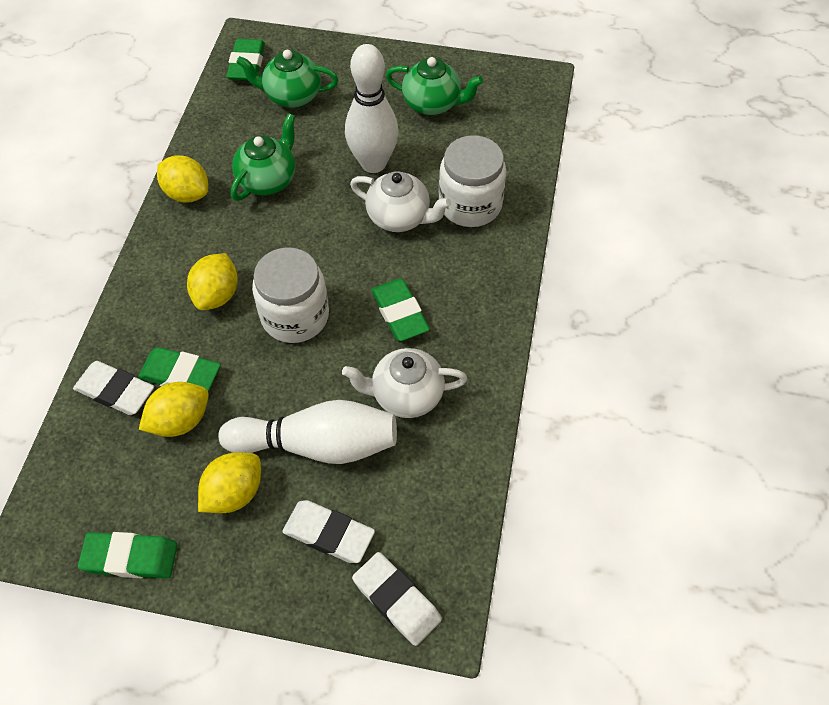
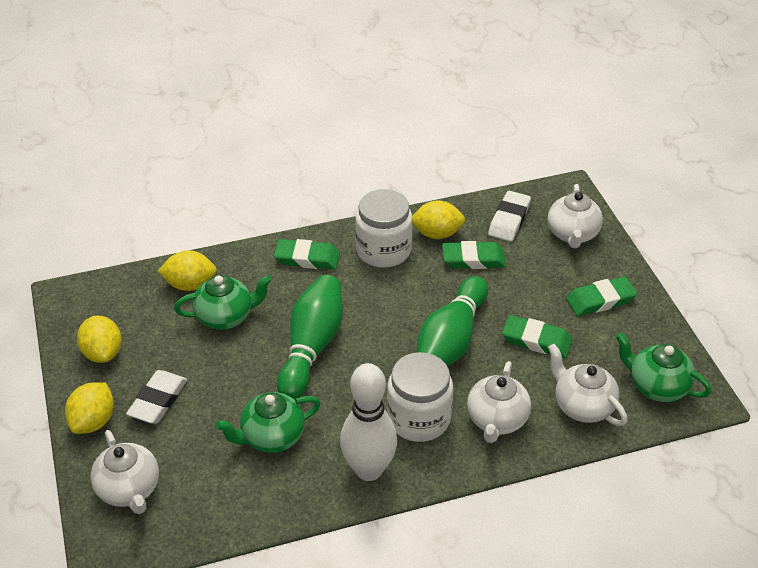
green bowling pin: none = 0 -> [277,275,343,400] [417,276,488,366] = 2
white bowling pin: [218,400,397,464] [345,44,399,173] = 2 -> [340,363,397,481] = 1
white eraser: [73,361,154,415] [282,500,375,563] [352,552,442,646] = 3 -> [126,370,187,424] [488,191,531,242] = 2
white teapot: [342,348,467,418] [350,171,451,232] = 2 -> [91,430,159,514] [467,361,531,443] [548,184,603,248] [548,344,627,426] = 4

